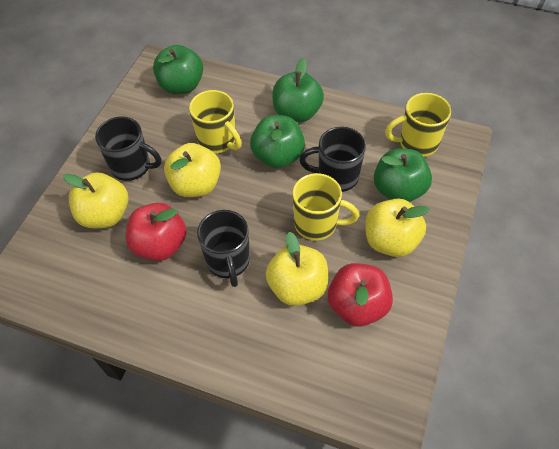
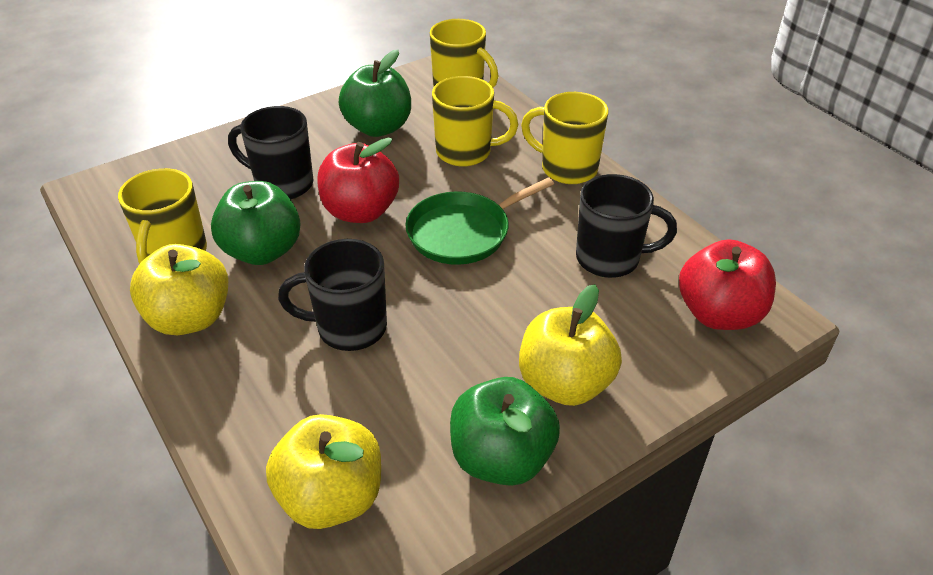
green apple: [153,45,203,94] [250,115,305,168] [272,58,324,122] [374,148,432,202] = 4 -> [211,181,301,265] [339,49,411,137] [450,377,560,486] = 3
green pan: none = 0 -> [405,177,554,265] = 1
yellow apple: [63,173,128,228] [164,143,221,197] [266,232,328,306] [365,198,430,257] = 4 -> [130,244,229,335] [266,414,381,529] [519,284,622,406] = 3
yellow mug: [189,90,241,153] [292,173,359,241] [385,93,451,157] = 3 -> [118,168,207,264] [430,19,498,88] [432,76,518,167] [521,92,608,184] = 4

